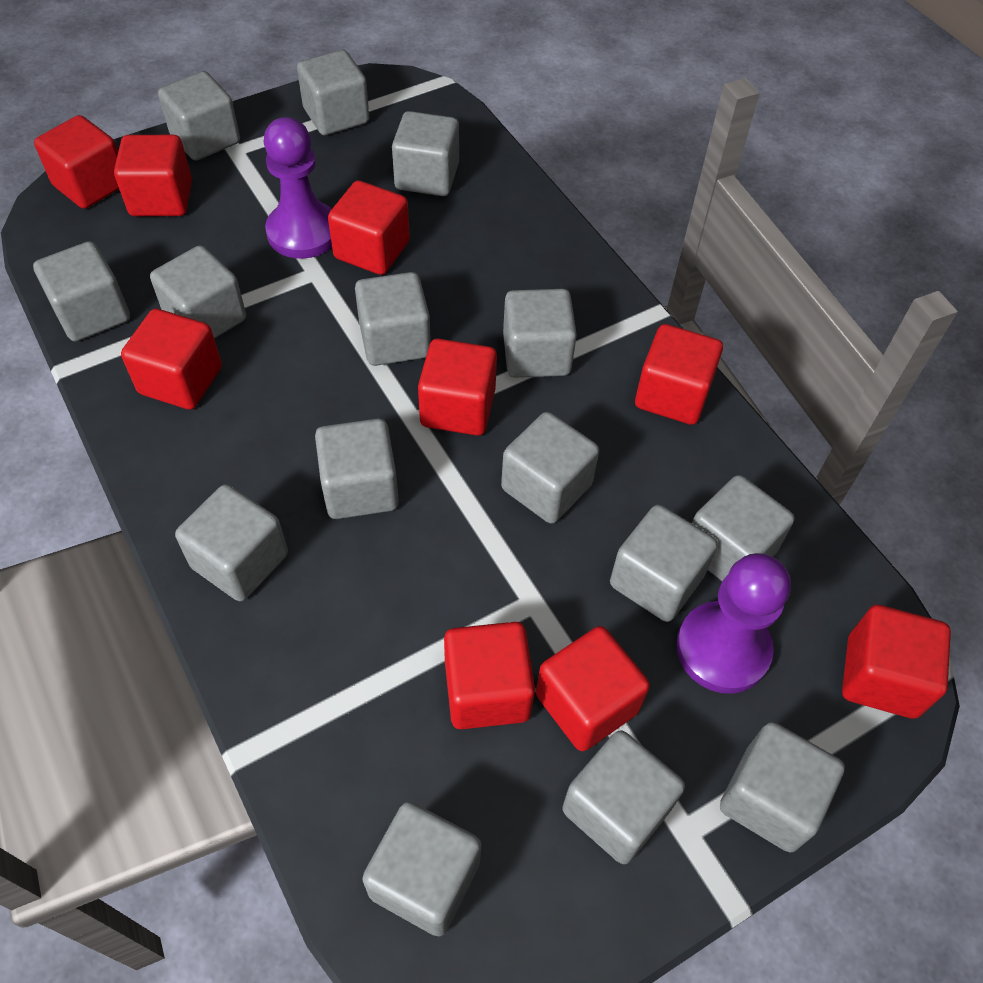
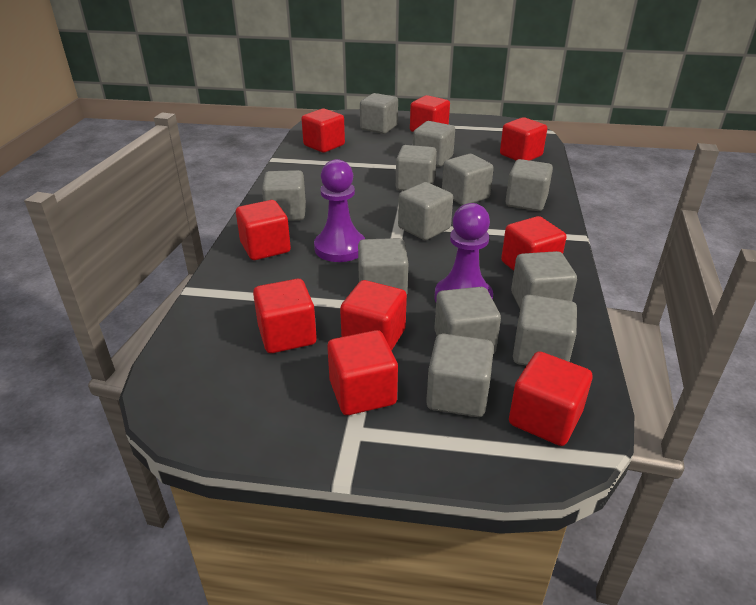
grey cube: [33,241,130,342] [150,245,246,339] [158,71,240,161] [175,484,288,601] [297,50,369,135] [315,418,399,519] [355,272,431,366] [362,802,482,936] [392,111,459,196] [501,412,599,524] [503,289,577,378] [562,730,685,864] [610,505,718,622] [692,475,794,581] [720,722,845,852] = 15 -> [262,170,306,221] [358,238,408,294] [360,93,398,134] [396,145,437,191] [398,182,453,240] [413,121,455,167] [426,334,494,417] [434,287,501,354] [442,154,494,205] [506,159,553,211] [511,251,577,308] [513,295,577,366] = 12

